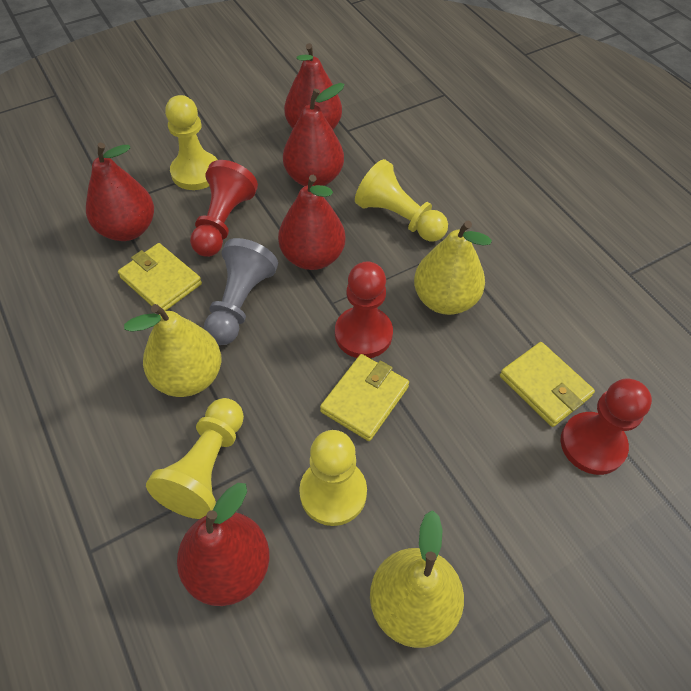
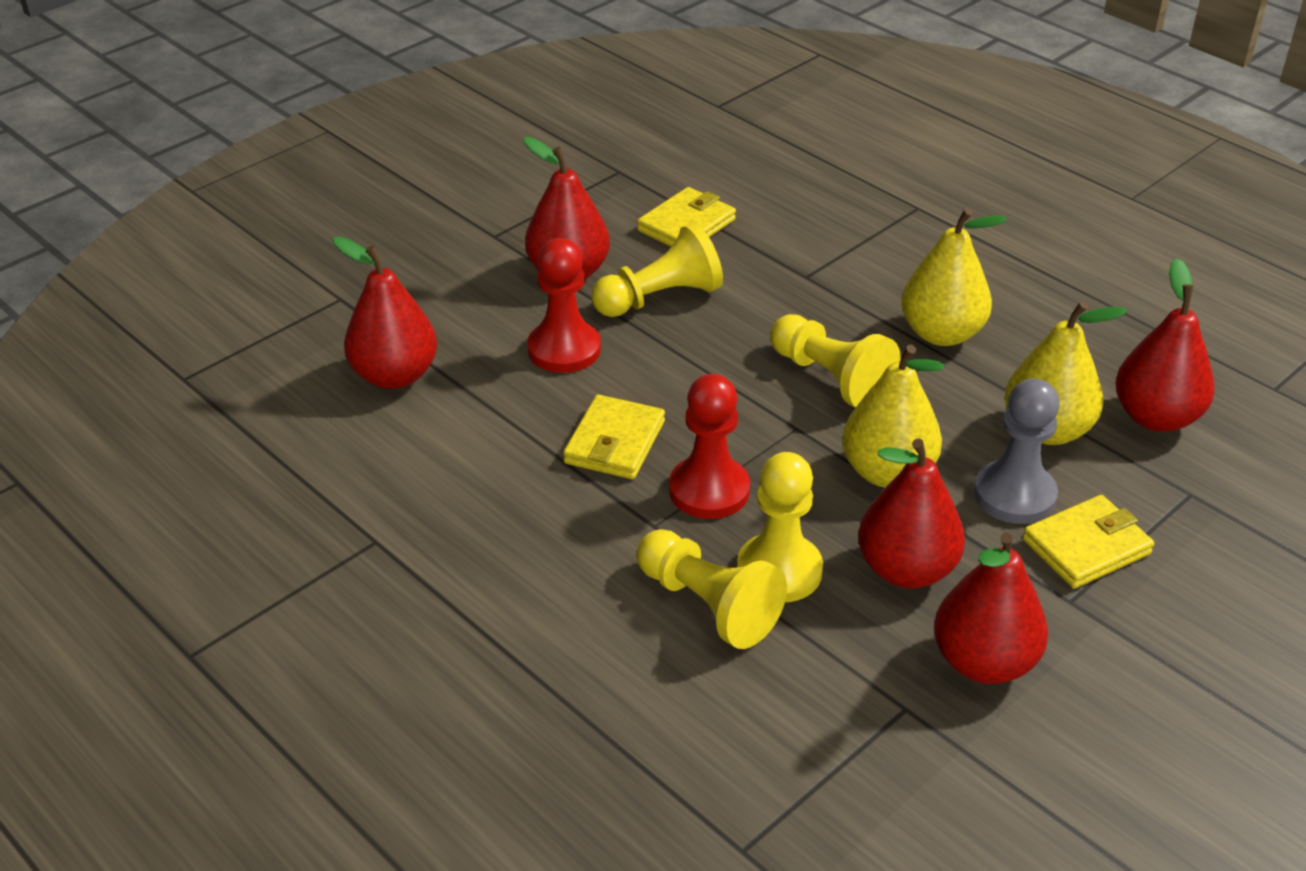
red pawn: [190,160,258,257] [335,261,393,358] [561,379,652,475] = 3 -> [527,238,601,373] [669,374,750,519] = 2

